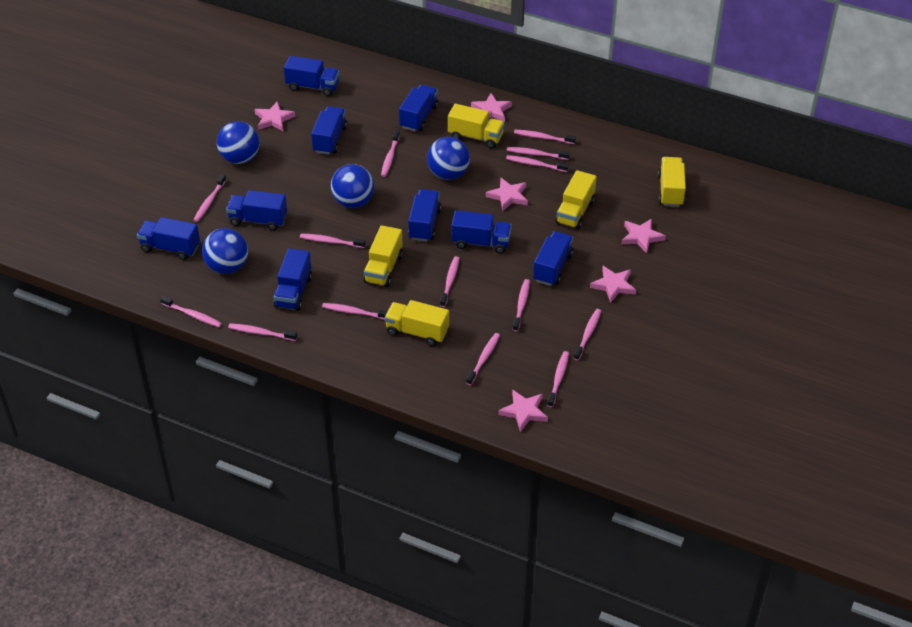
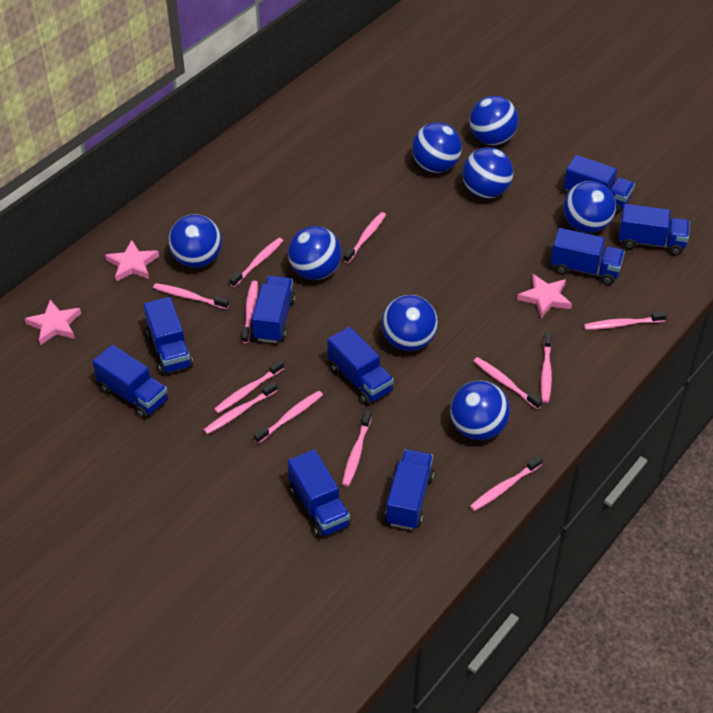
blue ball: [202,228,248,274] [217,121,260,164] [331,164,374,208] [427,137,470,180] = 4 -> [168,214,222,268] [288,226,342,280] [382,295,438,351] [412,122,462,173] [450,381,510,440] [462,147,513,199] [470,96,519,145] [563,181,616,233] = 8
pink star: [254,101,295,131] [471,93,512,122] [486,178,528,211] [498,389,548,432] [590,266,636,303] [621,219,666,254] = 6 -> [25,300,81,345] [105,240,159,282] [517,274,572,318] = 3
pink toothbrush: [160,296,222,327] [194,174,226,222] [228,323,297,341] [300,234,366,248] [322,303,388,320] [381,130,400,177] [440,256,460,307] [466,333,500,385] [506,155,569,172] [507,147,570,160] [513,279,530,332] [514,130,576,144] [547,351,569,407] [574,309,601,360] = 14 -> [153,283,229,309] [204,382,278,434] [214,360,284,413] [230,238,283,287] [242,281,258,343] [254,391,323,444] [342,410,372,486] [343,212,386,263] [470,456,543,511] [474,357,542,409] [541,332,552,403] [584,311,667,330] = 12
yellow truck: [363,225,403,287] [384,300,449,346] [448,104,505,148] [555,170,596,229] [658,157,686,207] = 5 -> none = 0

